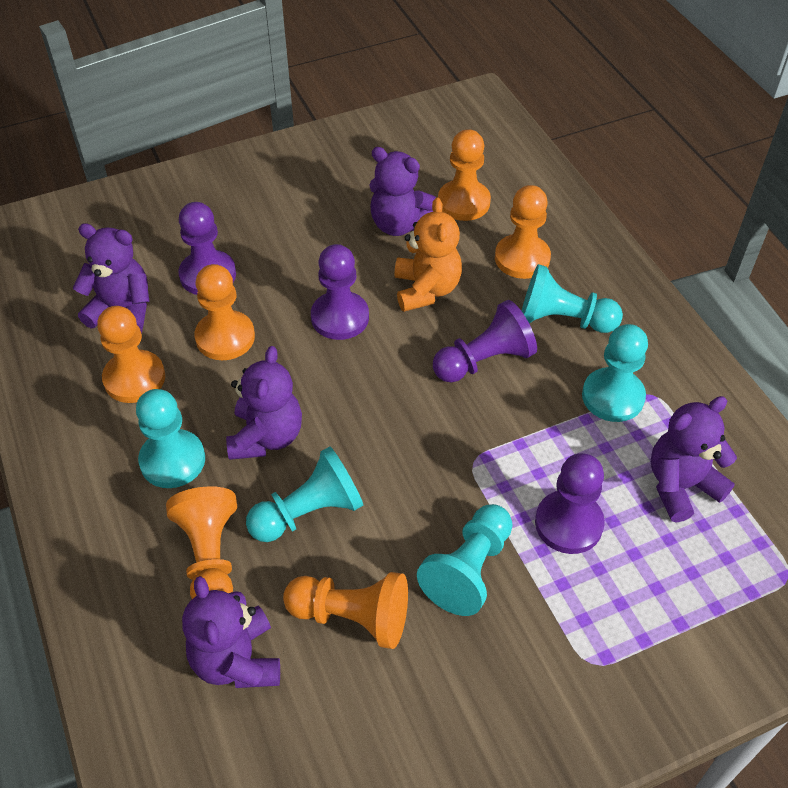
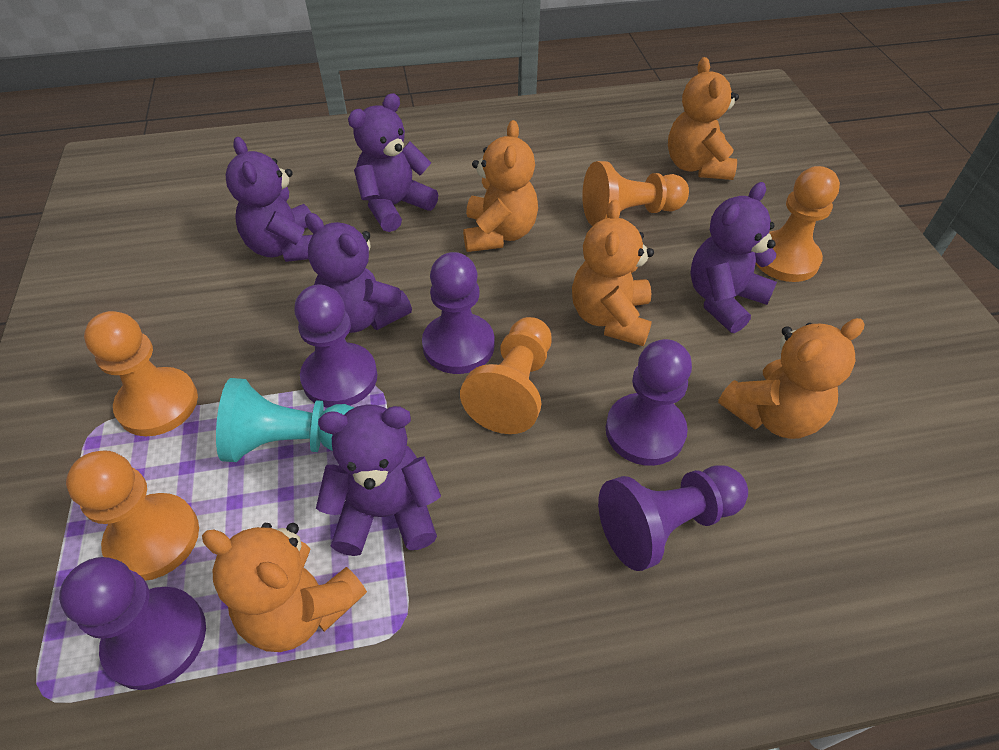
orange pawn: [97,306,165,403] [166,486,237,599] [194,264,255,360] [283,572,408,649] [438,129,491,221] [495,185,551,279] = 6 -> [66,450,199,581] [84,311,198,436] [460,317,552,434] [582,161,689,226] [756,166,840,282] = 5
orange teddy bear: [394,197,462,312] = 1 -> [202,523,367,652] [463,120,538,252] [572,199,654,346] [668,57,739,180] [718,318,864,439] = 5
purple pawn: [178,202,236,295] [311,244,369,340] [433,300,537,383] [535,453,605,554] = 4 -> [59,557,206,690] [294,284,378,408] [422,252,495,374] [598,465,748,571] [606,339,692,466] = 5
turquoise pawn: [136,389,205,488] [246,446,363,542] [417,504,512,616] [522,264,623,333] [582,324,648,422] = 5 -> [216,378,354,462] = 1

